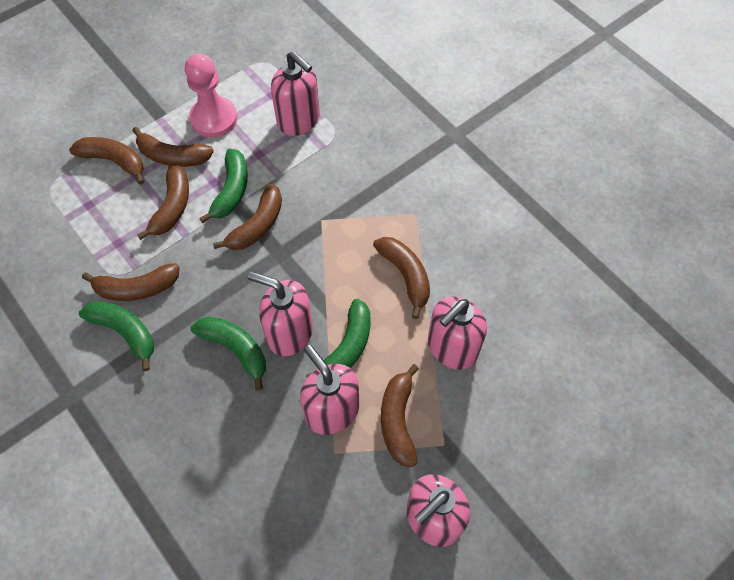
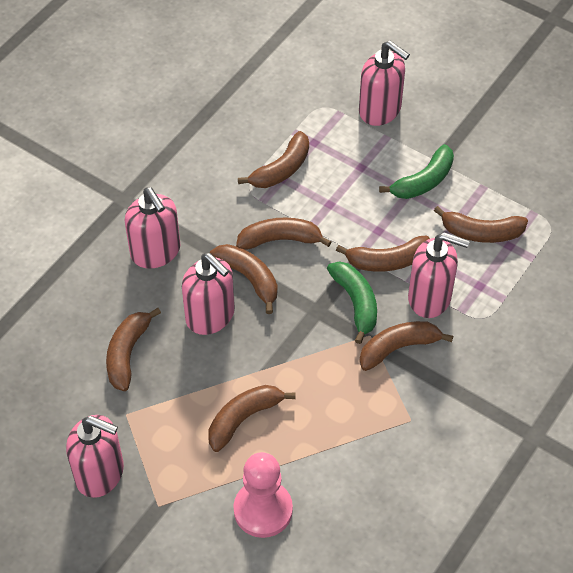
brown banana: [69,137,144,185] [82,263,180,301] [132,127,214,167] [137,164,189,240] [213,183,282,250] [373,237,430,319] [381,364,419,467] = 7 -> [106,308,161,391] [208,385,295,452] [210,244,278,314] [236,218,331,250] [238,131,309,188] [336,236,430,272] [359,321,453,371] [434,206,528,243] = 8
green banana: [79,301,154,371] [191,317,266,391] [199,149,248,223] [306,299,371,378] = 4 -> [327,261,377,344] [379,144,454,199] = 2

